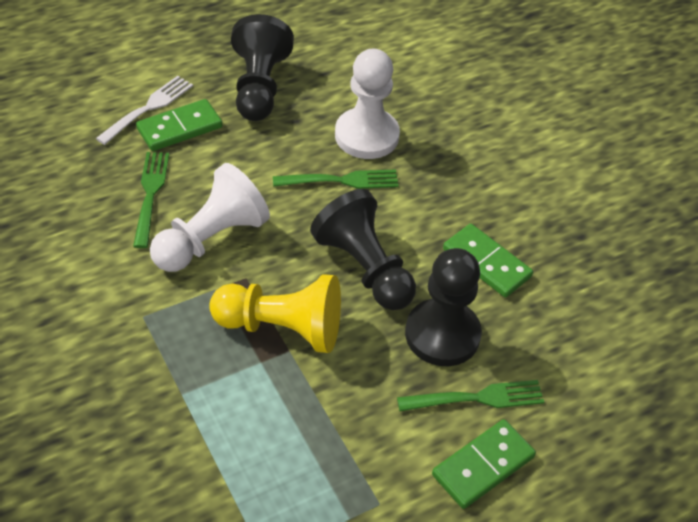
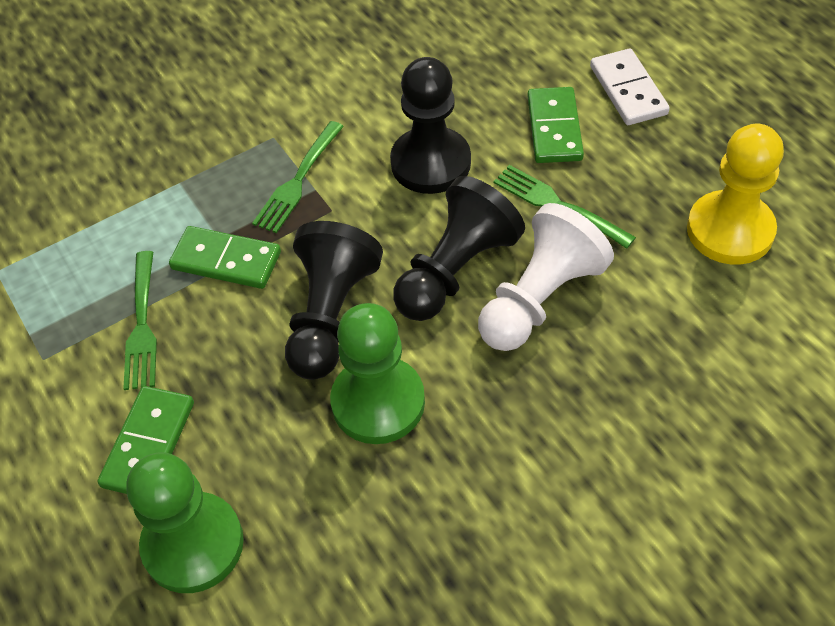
green pawn: none = 0 -> [126,452,244,593] [330,303,425,444] = 2
white domino: none = 0 -> [590,48,670,125] = 1
white fork: [96,76,193,145] = 1 -> none = 0
white pawn: [150,163,270,272] [335,49,400,159] = 2 -> [478,203,614,351] = 1

